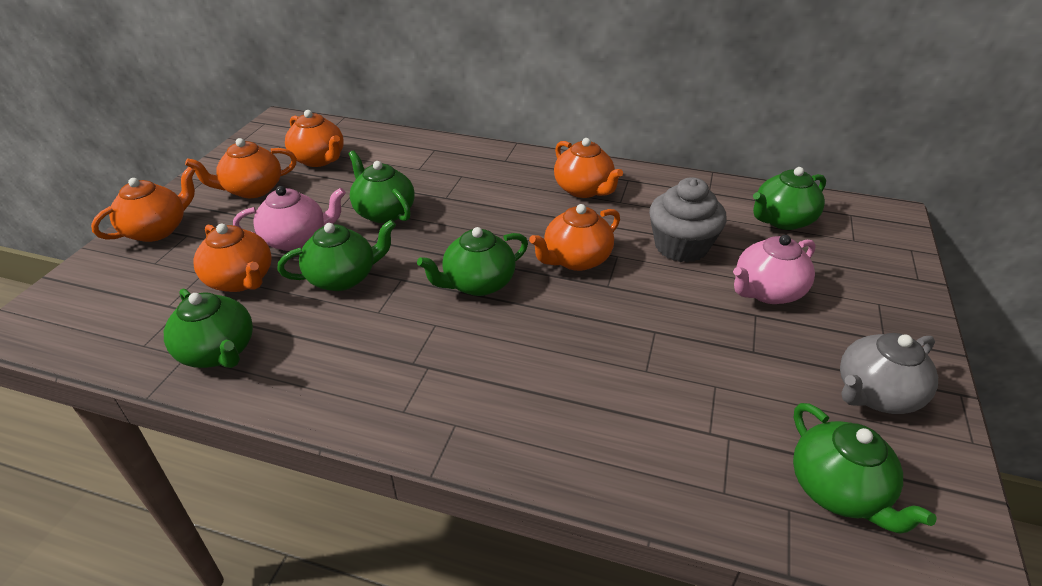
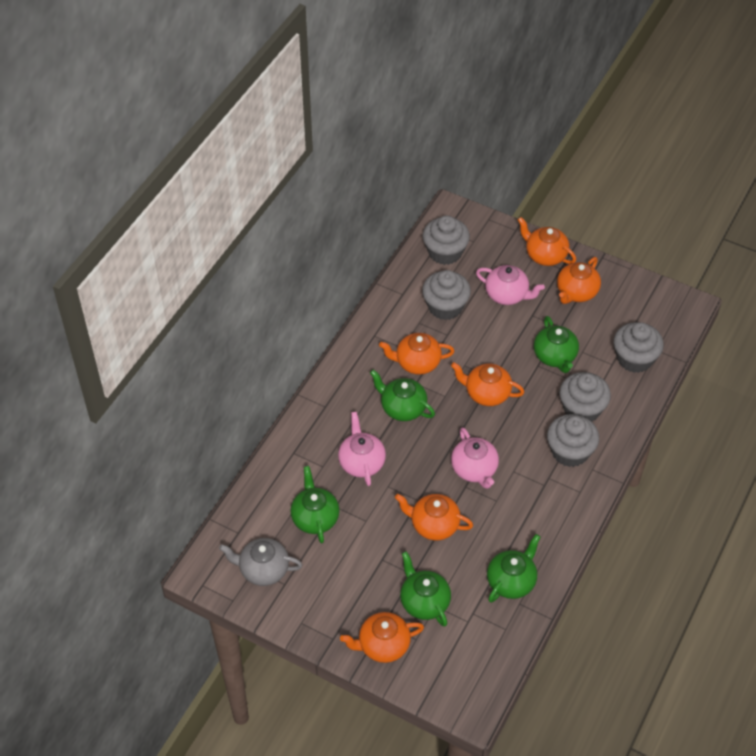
green teapot: [164,289,253,368] [278,220,396,291] [348,150,414,223] [417,227,528,296] [753,167,826,230] [793,403,937,534] = 6 -> [290,466,339,543] [370,369,435,421] [400,551,451,627] [487,534,540,603] [534,316,579,373] = 5
grey cupcake: [649,177,727,263] = 1 -> [422,270,471,320] [423,216,470,265] [547,414,599,467] [559,372,611,422] [614,322,664,373] = 5
pink teapot: [233,186,346,251] [733,235,816,304] = 2 -> [338,411,386,486] [451,427,499,489] [476,265,545,305] = 3

